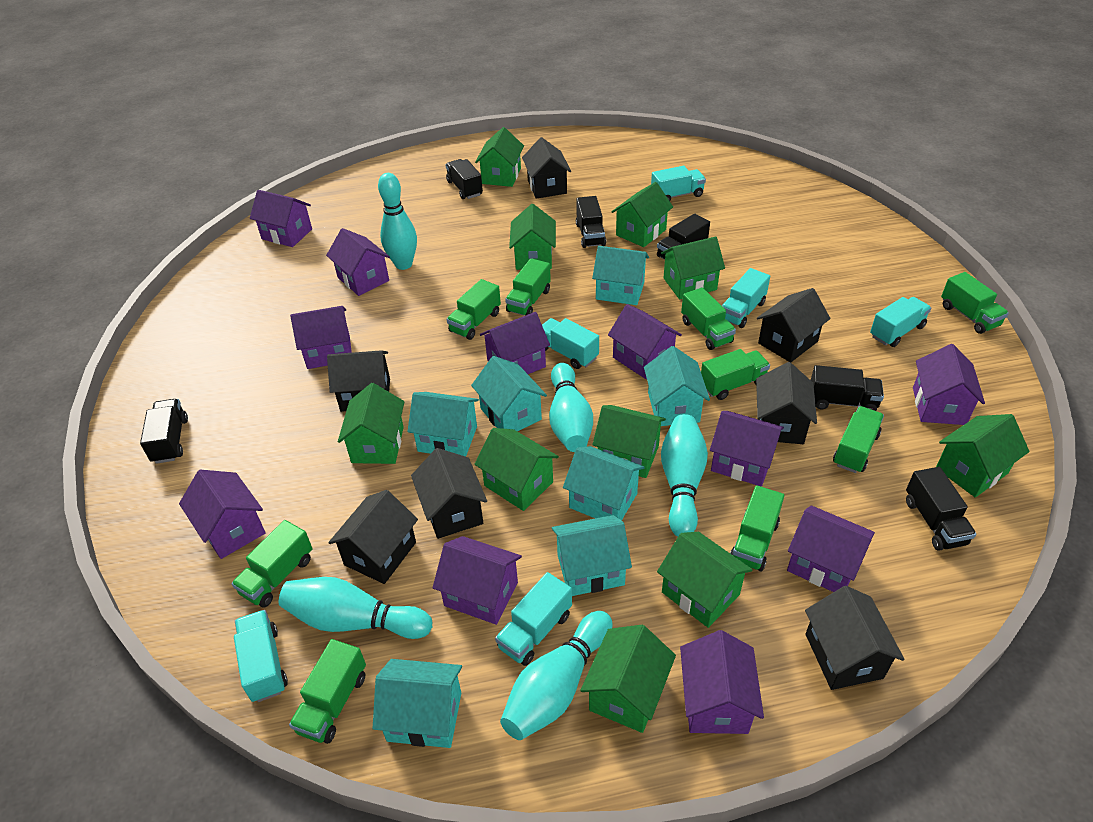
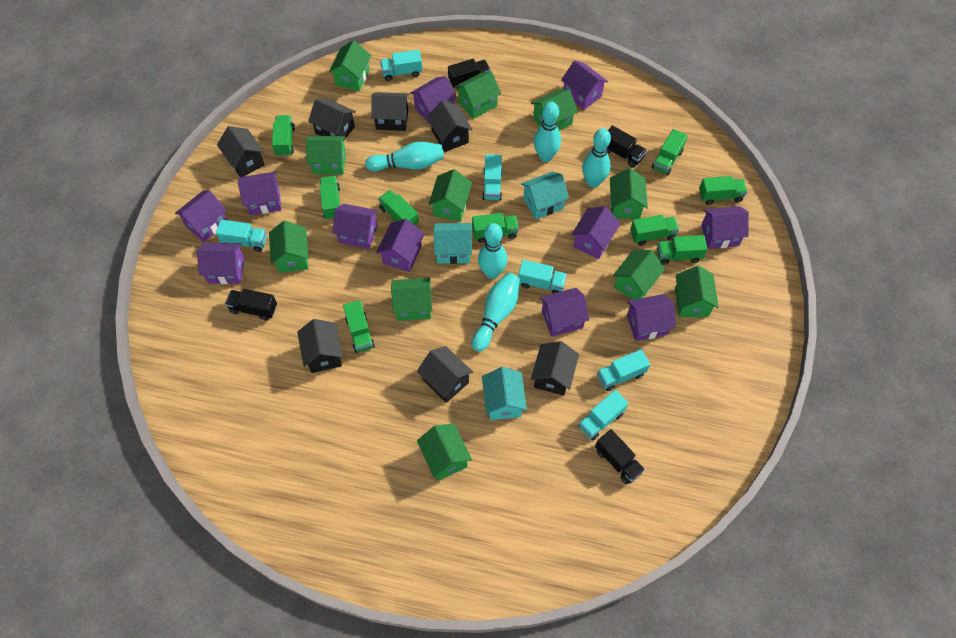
black truck: [140,399,188,464] [445,159,483,199] [576,196,606,248] [657,214,710,260] [811,365,884,411] [906,467,976,551] = 6 -> [225,289,277,321] [448,59,491,90] [595,429,645,484] [607,125,647,168] = 4
green house: [338,383,405,464] [475,127,524,187] [475,428,559,511] [509,204,556,270] [580,625,676,733] [592,405,666,478] [612,182,673,247] [657,532,753,628] [661,236,725,299] [936,414,1030,497] = 10 -> [269,221,309,273] [306,136,346,175] [329,40,371,91] [391,278,432,321] [417,424,472,481] [428,169,472,222] [455,72,501,119] [531,89,578,130] [610,168,648,219] [613,250,665,300] [675,266,719,317] = 11
turquoise house: [373,659,462,748] [407,392,479,457] [471,356,547,431] [552,515,632,596] [563,446,645,520] [592,246,649,305] [644,346,710,426] = 7 -> [434,223,472,264] [482,367,527,420] [521,171,569,219] = 3

